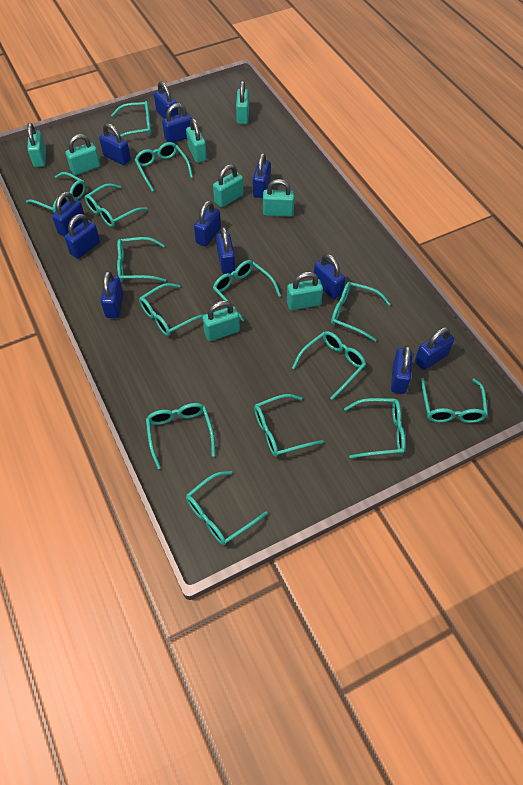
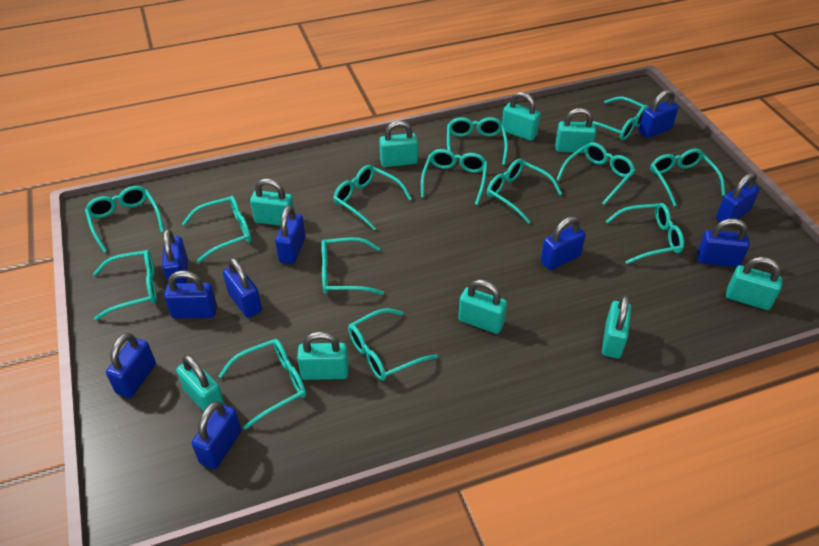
blue padlock: [52,192,85,236] [64,214,100,259] [99,123,131,165] [101,271,123,318] [154,81,178,119] [162,103,192,143] [194,201,221,246] [216,227,235,274] [253,153,271,198] [314,254,345,299] [391,345,412,394] [415,327,454,370] = 12 -> [106,333,156,398] [162,229,188,283] [164,270,217,318] [192,401,242,469] [223,258,262,318] [275,205,306,264] [540,216,586,270] [639,89,679,138] [697,218,750,267] [716,172,760,226] = 10
turquoise padlock: [27,123,46,167] [65,134,100,175] [186,118,207,163] [202,300,240,341] [213,164,243,207] [236,81,249,124] [263,179,295,217] [287,272,323,310] = 8 -> [176,355,225,412] [250,178,294,226] [297,331,349,380] [379,121,418,167] [458,279,507,334] [502,92,541,141] [555,108,596,153] [602,295,631,358] [726,257,783,310] = 9

